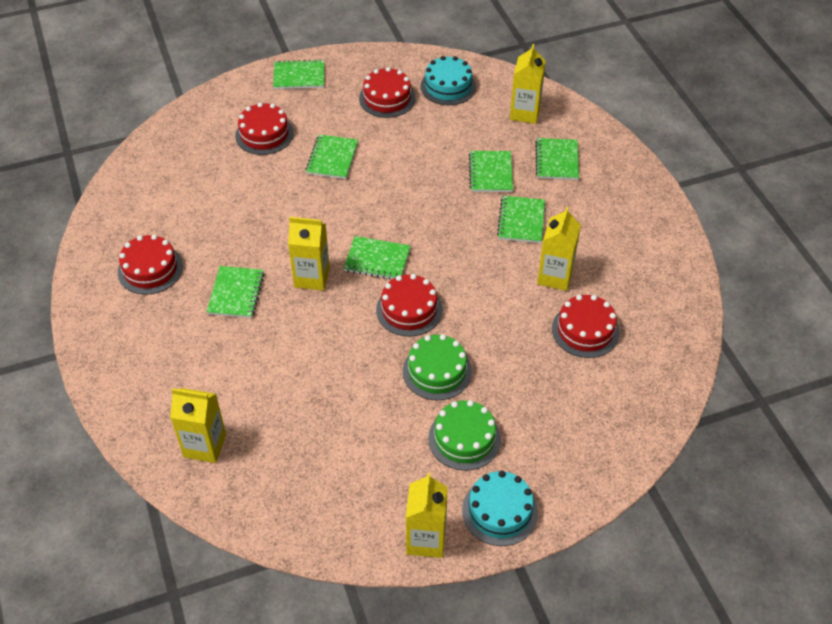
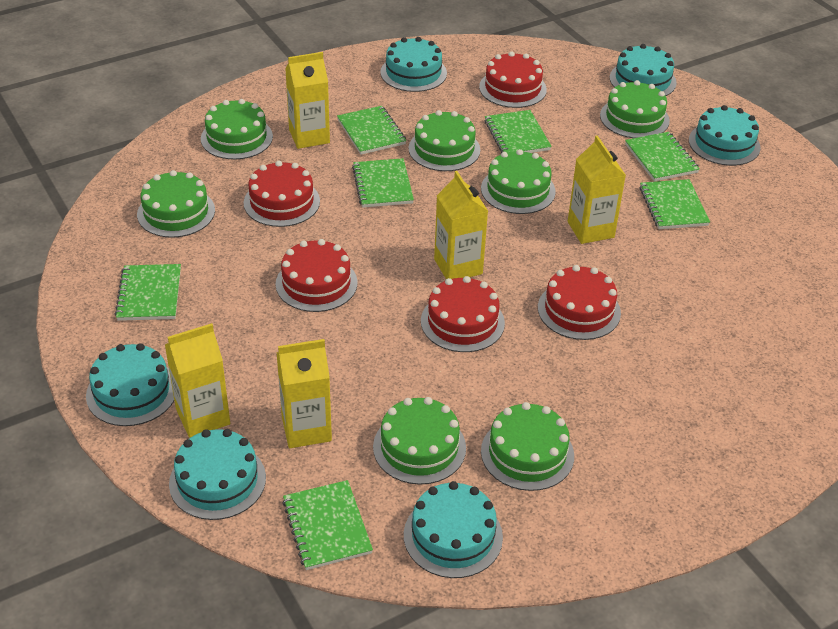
green cake: [403,334,472,400] [428,400,501,471] = 2 -> [137,170,215,238] [201,99,273,160] [373,397,466,485] [408,110,480,171] [481,149,556,214] [481,402,574,491] [600,80,670,138] = 7
turquoise cake: [420,56,476,105] [462,471,538,546] = 2 -> [86,343,174,426] [169,429,266,520] [380,37,447,92] [404,481,503,578] [610,44,677,96] [689,105,760,166] = 6

